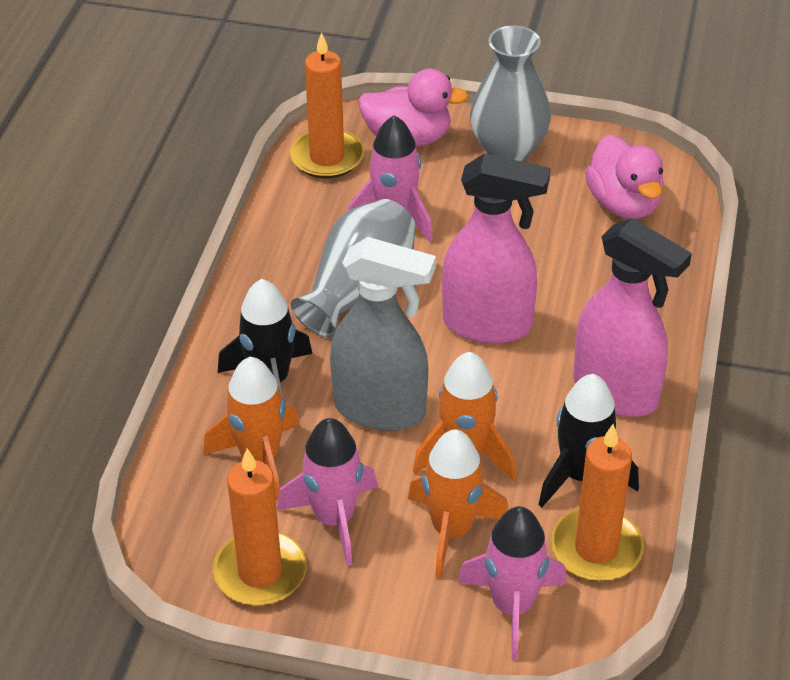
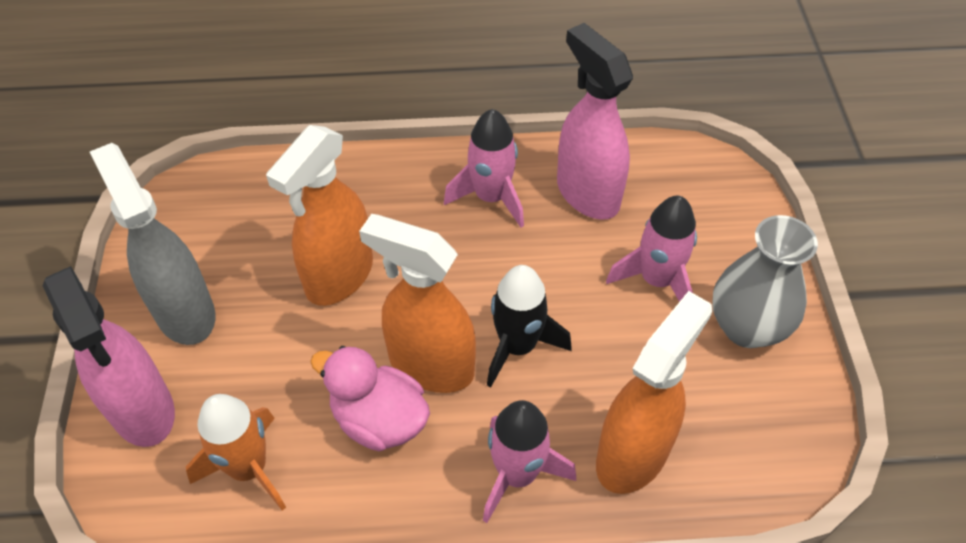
black rocket: [218,279,312,399] [538,374,639,507] = 2 -> [487,265,572,388] = 1
grey vase: [291,199,416,338] [470,25,551,161] = 2 -> [712,215,818,348] = 1
orange candle: [213,448,306,606] [290,32,364,178] [551,424,644,581] = 3 -> none = 0
orange rocket: [203,357,299,501] [408,429,509,579] [413,352,516,481] = 3 -> [186,394,286,511] = 1
orange spray bottle: none = 0 -> [266,125,373,306] [359,214,476,393] [596,291,712,494] = 3
pink duck: [358,69,469,147] [585,135,664,219] = 2 -> [310,346,430,451] = 1

